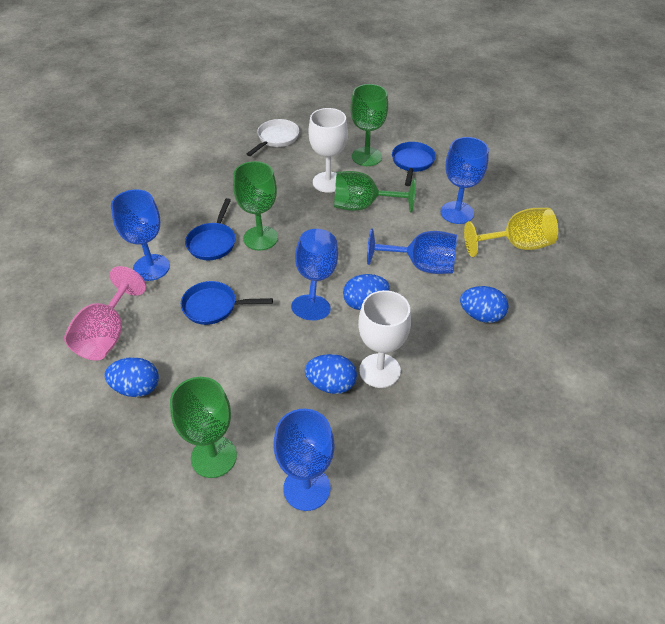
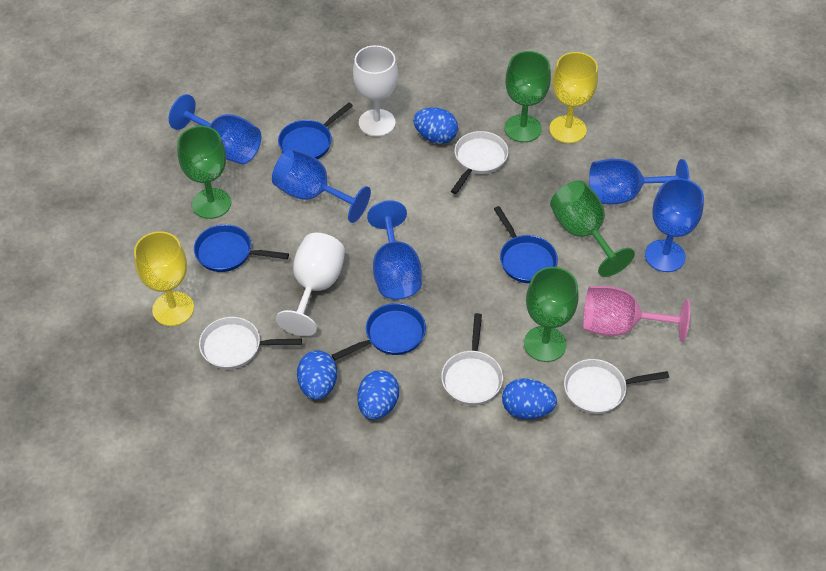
blue pan: [181,281,273,325] [185,198,236,260] [392,142,436,186] = 3 -> [194,224,289,272] [278,102,353,159] [332,303,426,360] [494,206,558,283] = 4
white pan: [247,119,299,156] = 1 -> [199,317,302,369] [441,313,503,405] [451,131,508,194] [564,359,669,414] = 4
yellow goblet: [464,208,558,257] = 1 -> [134,231,194,326] [549,52,598,143] = 2

